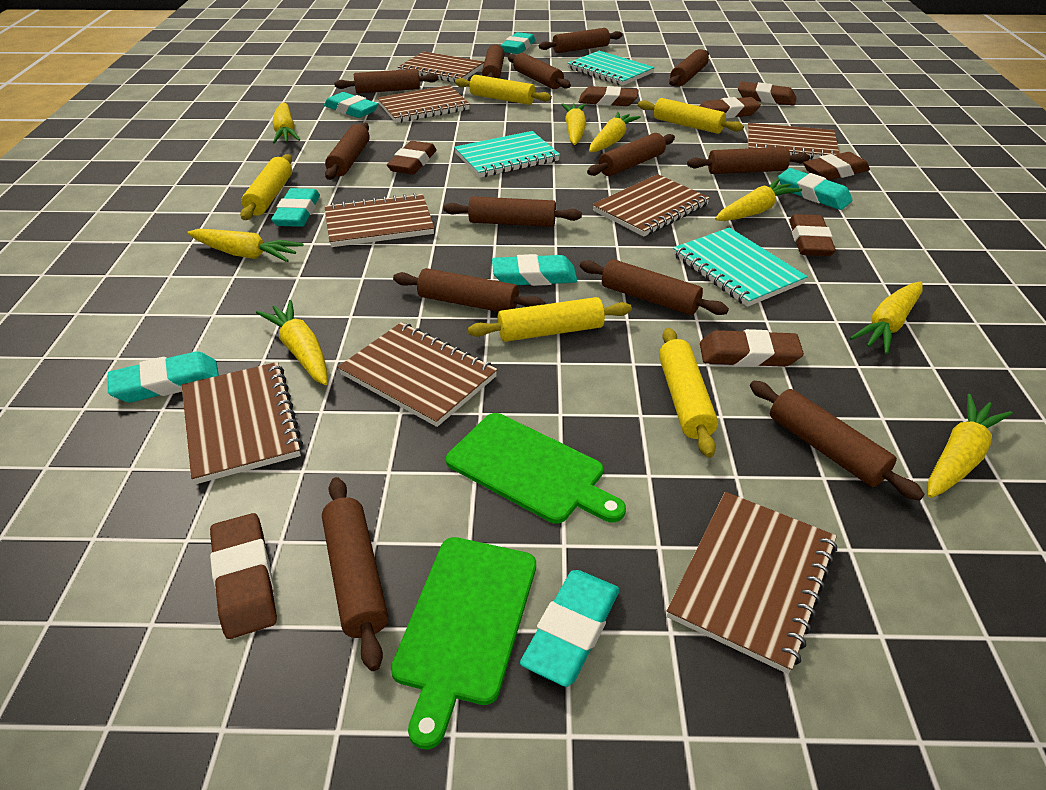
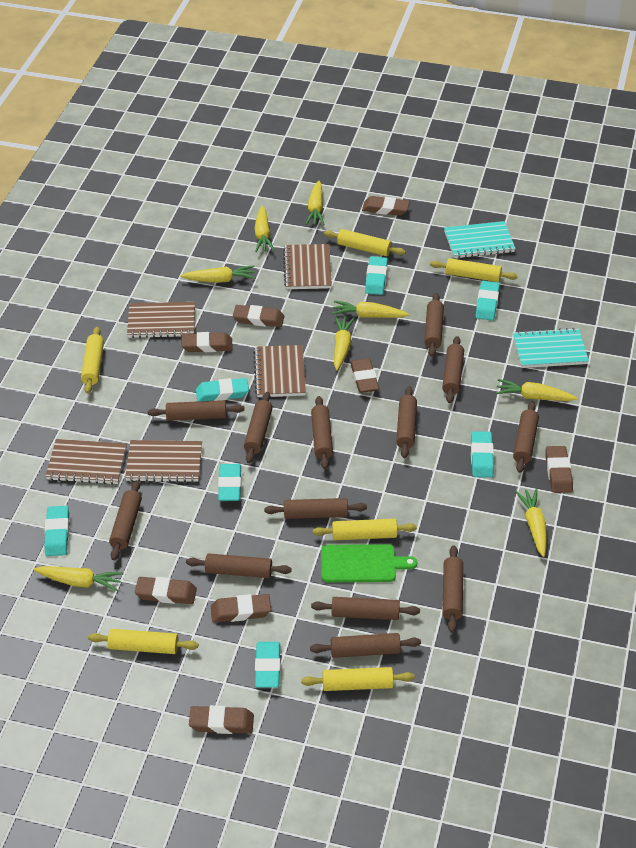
brown notebook: [182,362,303,484] [324,193,434,247] [338,322,498,427] [377,85,470,123] [398,51,484,82] [592,174,710,237] [667,492,837,674] [748,123,839,160] = 8 -> [45,439,127,485] [125,440,202,483] [127,302,195,338] [253,345,306,397] [283,244,332,289] = 5
green cutting board: [391,537,536,749] [446,413,626,524] = 2 -> [321,544,417,582] = 1
turquoise notebook: [454,131,560,178] [567,51,655,86] [673,227,808,307] = 3 -> [444,221,516,258] [513,328,589,368] = 2
yellow rolling pin: [240,154,292,220] [455,75,552,105] [468,297,632,342] [638,98,744,134] [659,328,718,458] = 5 -> [81,327,104,393] [88,629,198,654] [301,667,415,691] [313,519,417,540] [324,229,406,256] [430,258,518,282] = 6

